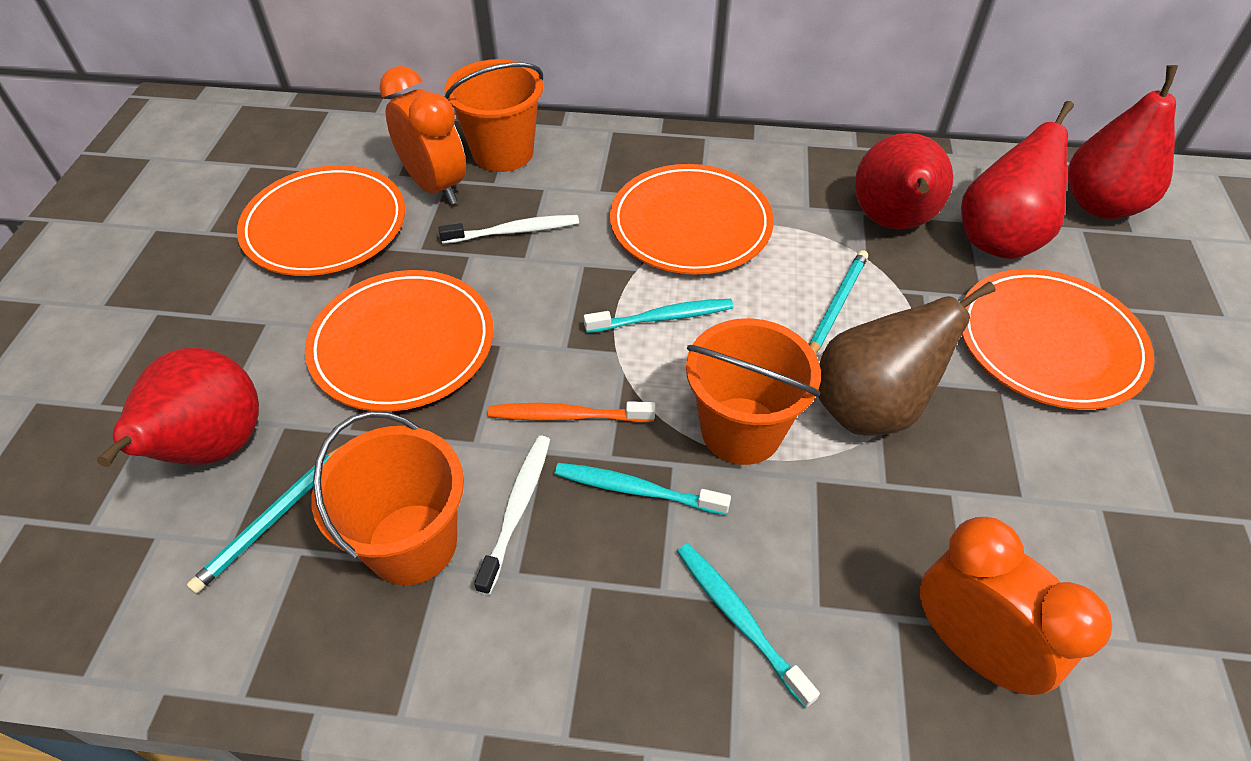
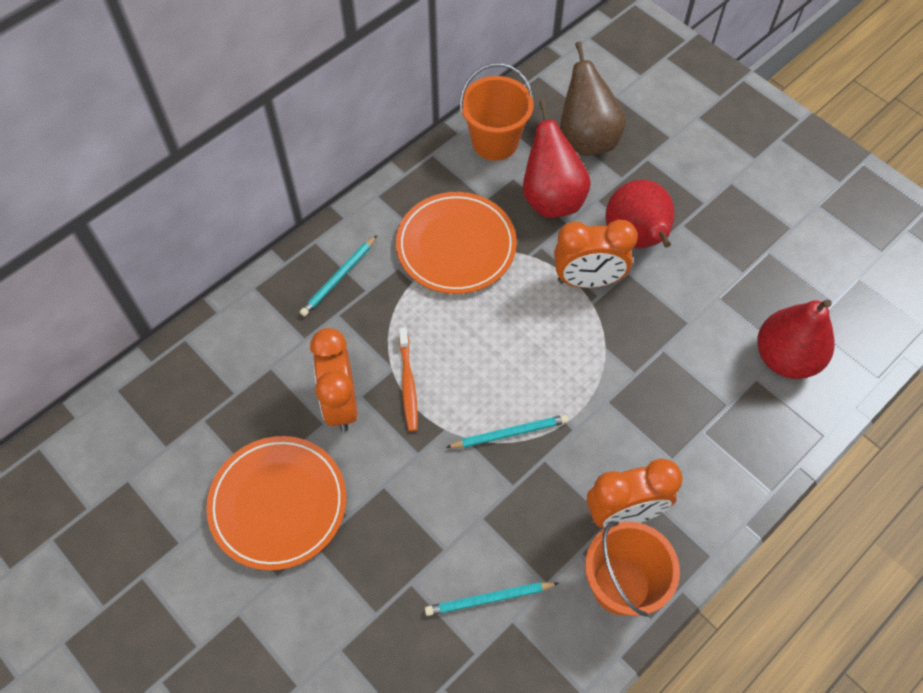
orange bucket: [311,411,464,585] [444,59,543,172] [686,318,821,465] = 3 -> [460,63,534,161] [585,521,680,617] = 2
orange clock: [379,66,466,205] [920,517,1112,695] = 2 -> [310,328,358,432] [554,220,638,288] [587,458,683,528] = 3
orange plate: [237,165,405,276] [305,270,494,412] [610,164,774,274] [962,269,1154,410] = 4 -> [206,436,346,570] [396,192,517,294] = 2
red pear: [97,347,259,467] [855,133,953,229] [961,101,1074,259] [1068,65,1178,219] = 4 -> [523,100,591,218] [605,180,675,248] [757,299,835,379] = 3
turquoise pencil: [187,445,343,594] [809,250,868,354] = 2 -> [300,235,377,317] [425,582,559,616] [446,415,568,448] = 3
turquoise toothbrush: [555,463,731,515] [584,299,734,333] [677,543,820,708] = 3 -> none = 0
white toothbrush: [439,215,579,244] [474,435,550,595] = 2 -> none = 0

